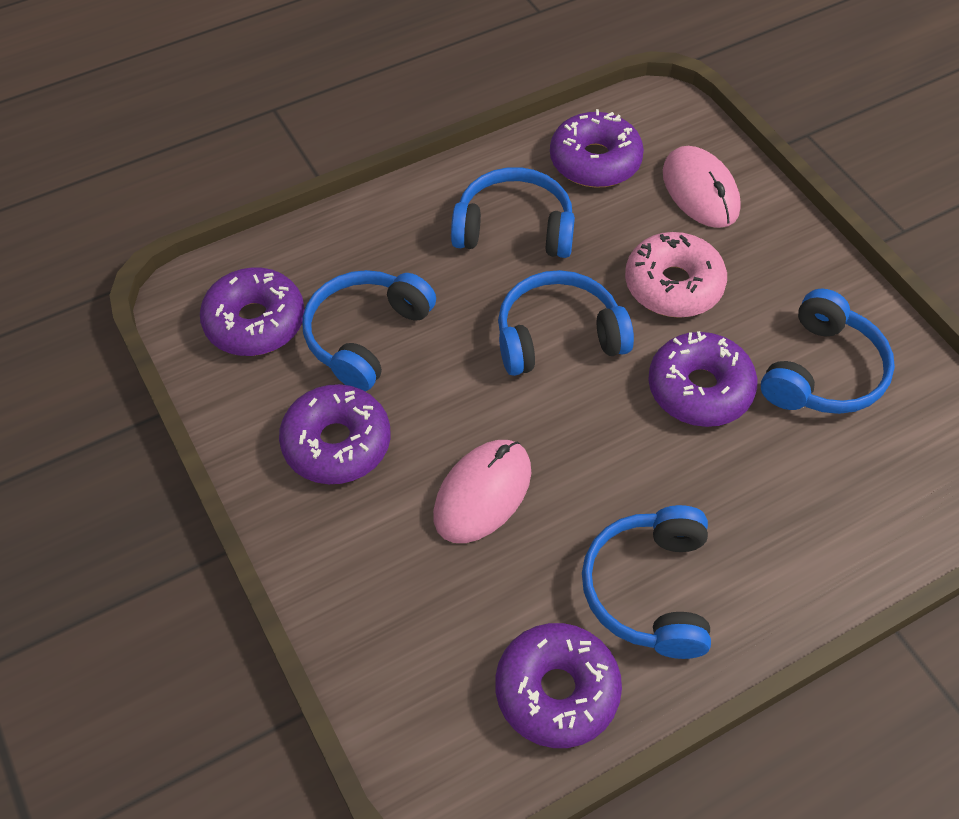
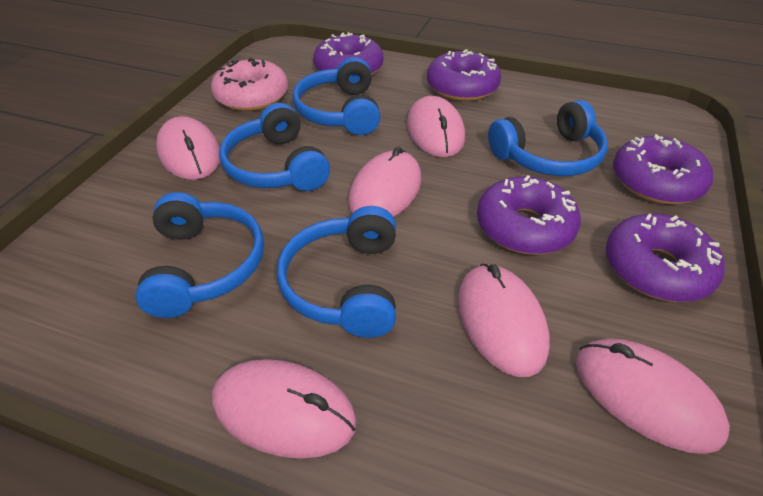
pink mouse: [433,440,531,543] [663,146,741,228] = 2 -> [156,116,220,180] [212,359,357,459] [348,146,421,217] [407,96,465,157] [458,264,549,377] [576,339,730,454] = 6

